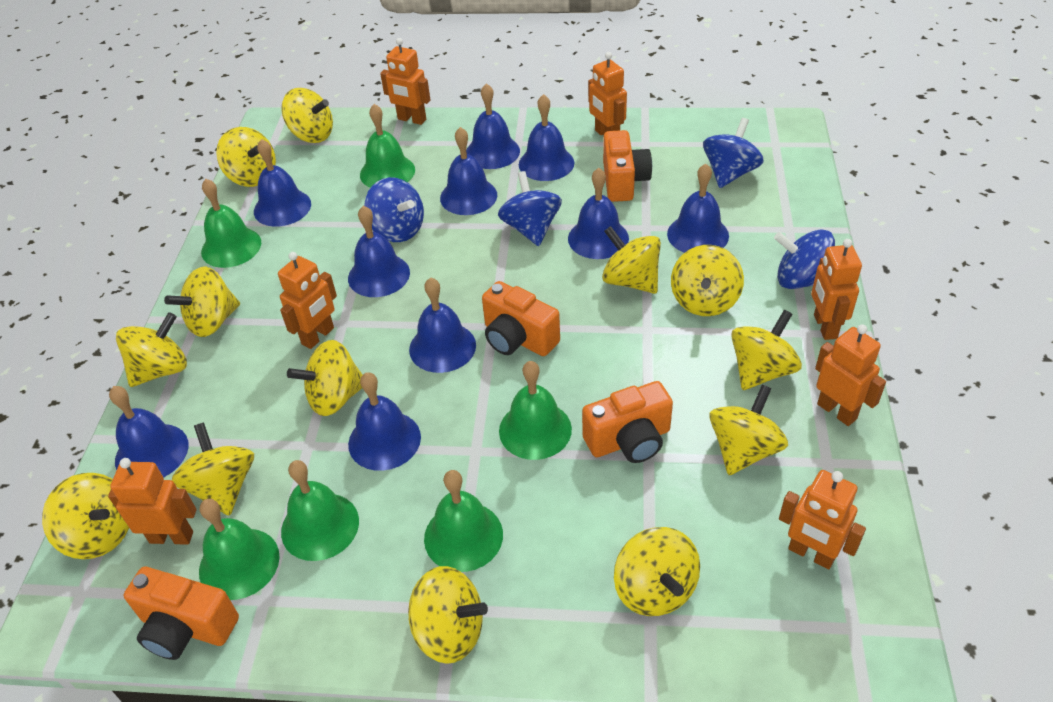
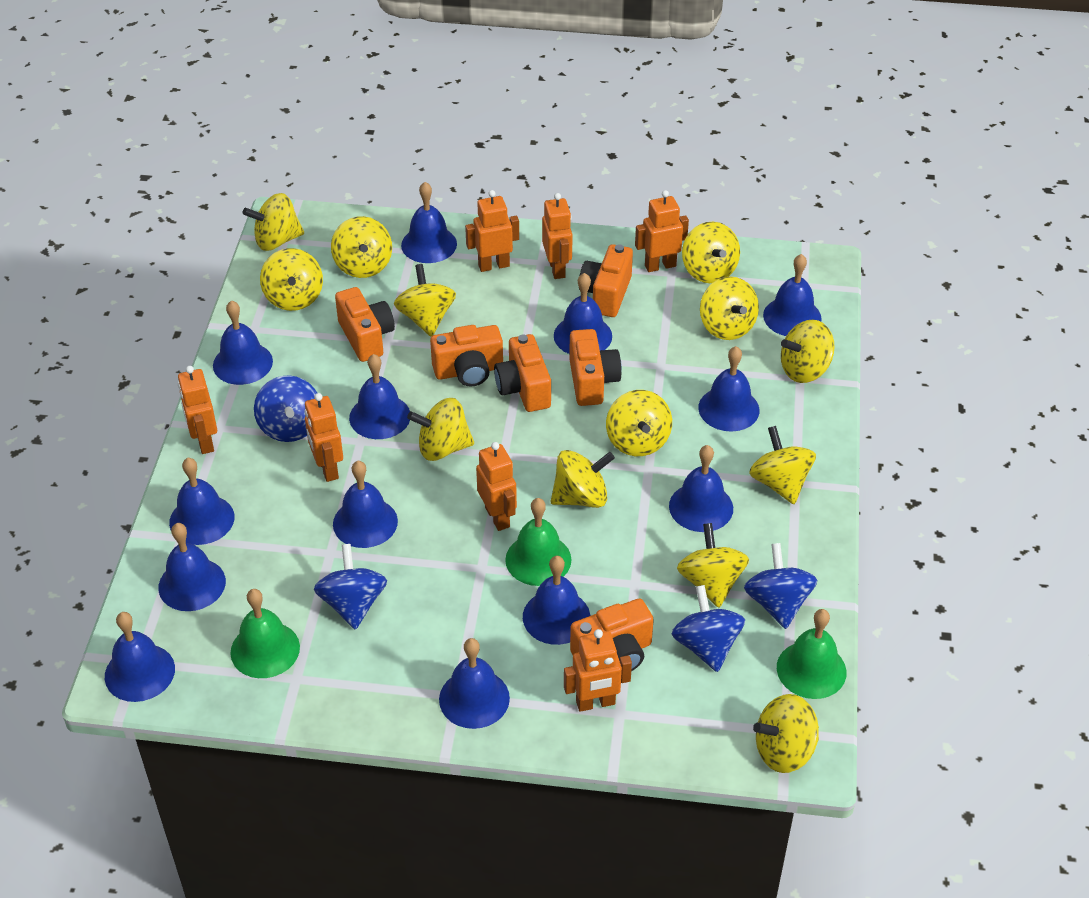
blue bell: [109,386,189,477] [254,139,311,227] [348,206,410,297] [348,372,421,471] [409,277,476,373] [440,127,497,215] [466,83,520,169] [519,94,574,181] [568,168,629,259] [667,164,729,253] = 10 -> [105,612,175,702] [158,523,226,611] [169,458,234,545] [213,300,273,385] [333,461,398,548] [349,354,410,439] [401,182,457,263] [439,638,510,729] [523,556,590,645] [554,273,612,354] [669,445,733,532] [698,346,760,432] [763,254,822,336] = 13
green bell: [199,499,280,600] [201,179,261,268] [281,460,359,561] [360,104,415,188] [424,470,503,572] [499,361,572,460] = 6 -> [231,589,300,678] [505,498,572,586] [777,609,846,699] = 3
orange camera: [124,567,239,660] [482,281,560,356] [582,381,673,463] [603,130,652,202] = 4 -> [335,287,395,362] [430,325,503,387] [494,334,551,412] [569,329,622,406] [570,598,654,671] [579,244,633,317] = 6

